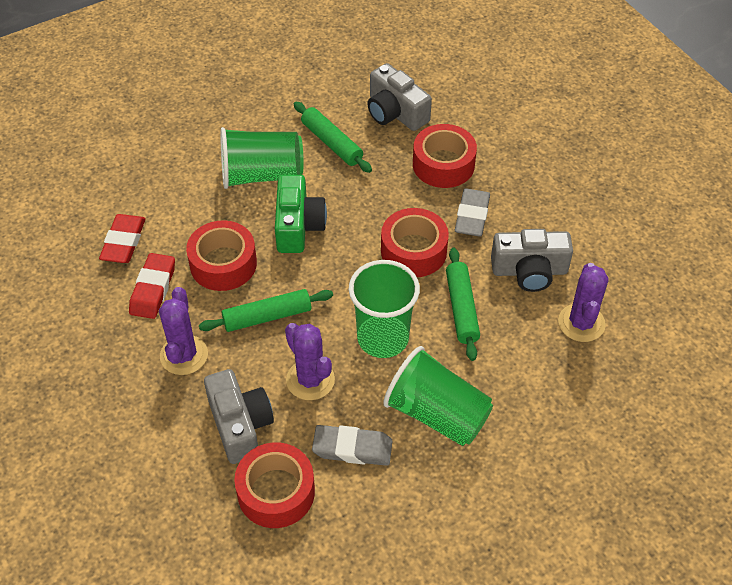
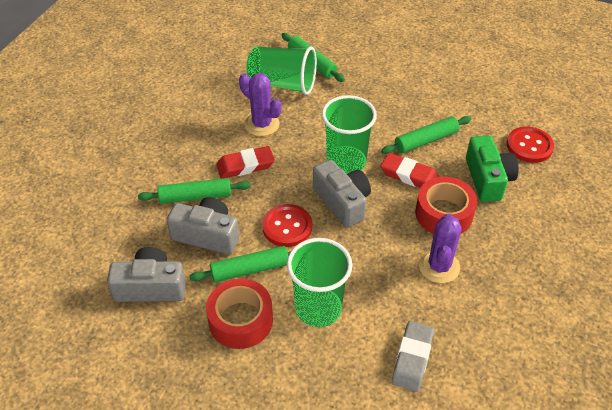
green rolling pin: [199,289,333,332] [294,102,372,173] [446,248,480,361] = 3 -> [138,178,251,204] [189,246,291,282] [282,33,345,82] [381,116,471,154] = 4
grey eraser: [312,425,392,466] [455,189,490,237] = 2 -> [392,321,434,392] = 1
purple cactus: [159,287,208,375] [285,323,335,400] [558,263,608,342] = 3 -> [239,73,282,136] [419,214,462,283] = 2
red button: none = 0 -> [262,204,312,247] [507,127,554,163] = 2
red tape: [186,220,257,291] [234,442,315,528] [381,208,449,277] [413,124,477,188] = 4 -> [206,278,273,349] [415,177,477,234] = 2

